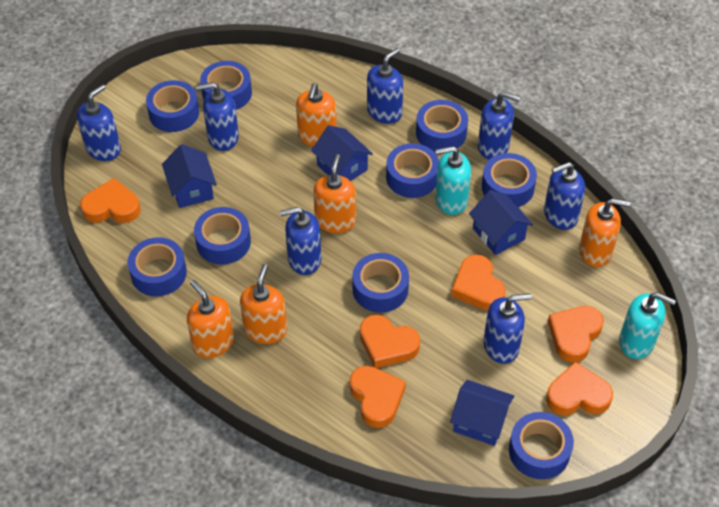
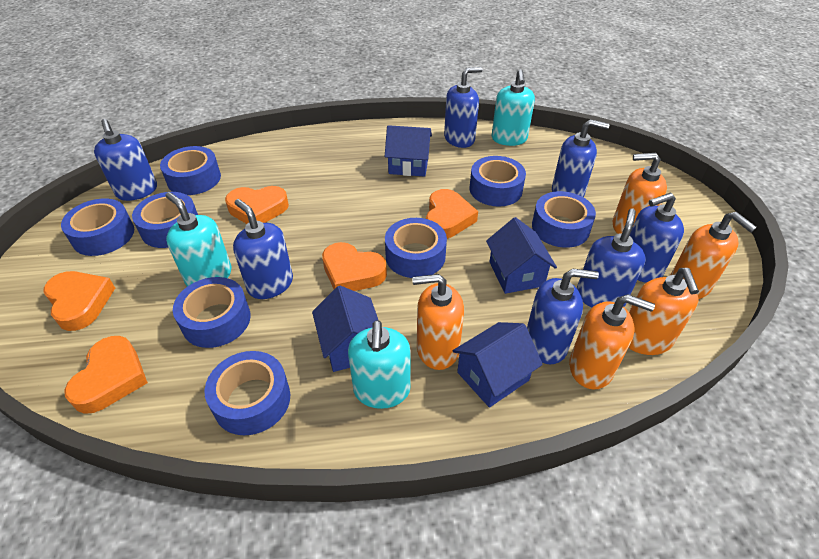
blue tape: [128,237,187,296] [146,80,199,132] [194,207,251,264] [200,61,252,110] [352,253,409,313] [386,143,439,198] [416,100,468,152] [482,153,537,207] [509,412,574,479] = 9 -> [61,198,134,256] [132,192,198,248] [160,146,221,195] [173,277,251,348] [205,351,290,435] [385,218,447,278] [470,156,526,207] [532,191,596,248] = 8
orange heart: [80,178,141,223] [350,366,406,428] [360,315,420,368] [451,254,506,311] [546,362,613,415] [548,306,604,362] = 6 -> [43,271,115,331] [64,336,148,414] [225,186,289,224] [322,242,387,291] [426,189,478,239] = 5
turquoise soap dispenser: [435,146,471,215] [619,292,676,359] = 2 -> [165,192,232,287] [348,320,411,409] [492,69,535,146] = 3

